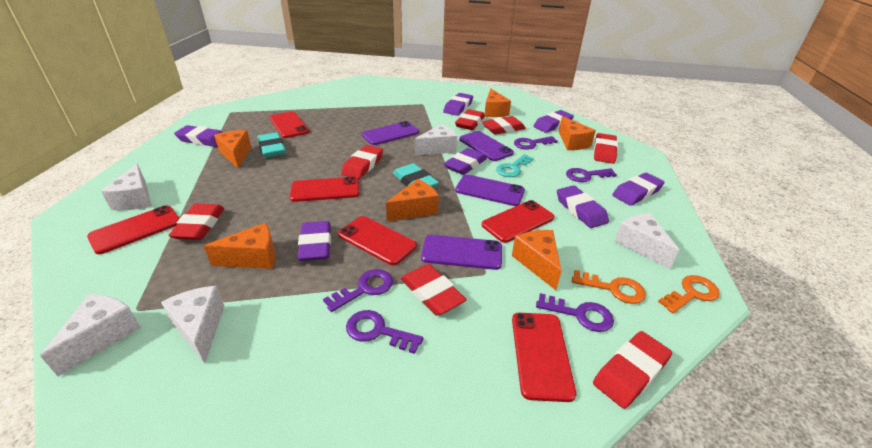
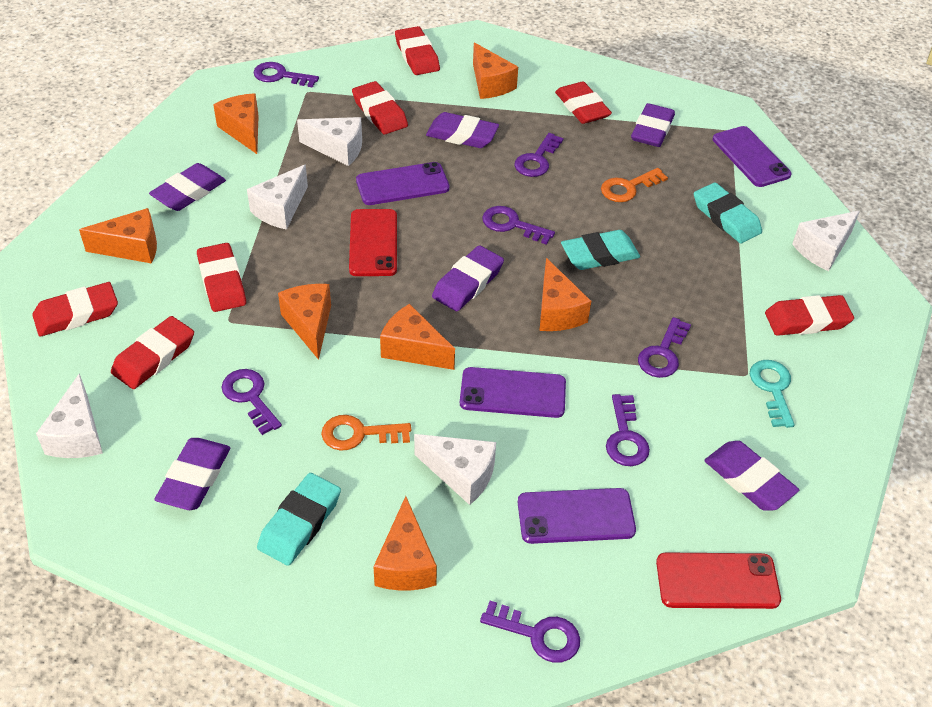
orange cheese: [204,223,275,269] [214,130,251,169] [386,179,439,221] [485,88,511,117] [512,230,561,290] [559,116,596,150] = 6 -> [79,208,157,264] [213,93,259,154] [278,284,331,360] [373,496,437,591] [380,304,455,370] [473,42,518,99] [539,258,591,331] = 7
purple eraser: [174,125,223,147] [298,221,331,261] [443,93,473,116] [444,148,487,175] [533,110,574,133] [557,185,609,228] [612,173,665,206] = 7 -> [149,163,226,211] [154,438,230,510] [426,112,499,148] [432,245,504,311] [631,103,675,147] [704,441,799,511] = 6
purple key: [323,269,393,312] [346,310,423,354] [514,136,558,150] [536,293,614,332] [566,168,617,182] = 5 -> [221,369,282,435] [253,62,319,88] [480,601,580,663] [482,206,555,245] [514,133,564,177] [606,394,650,466] [638,317,691,378] = 7
red phone: [87,205,180,254] [270,111,309,138] [290,177,359,202] [338,216,417,265] [482,200,554,243] [512,313,576,402] = 6 -> [349,209,397,276] [656,552,781,609] = 2
turquoise eraser: [257,132,286,158] [393,163,439,188] = 2 -> [257,473,341,566] [561,230,640,270] [694,182,762,243] = 3

